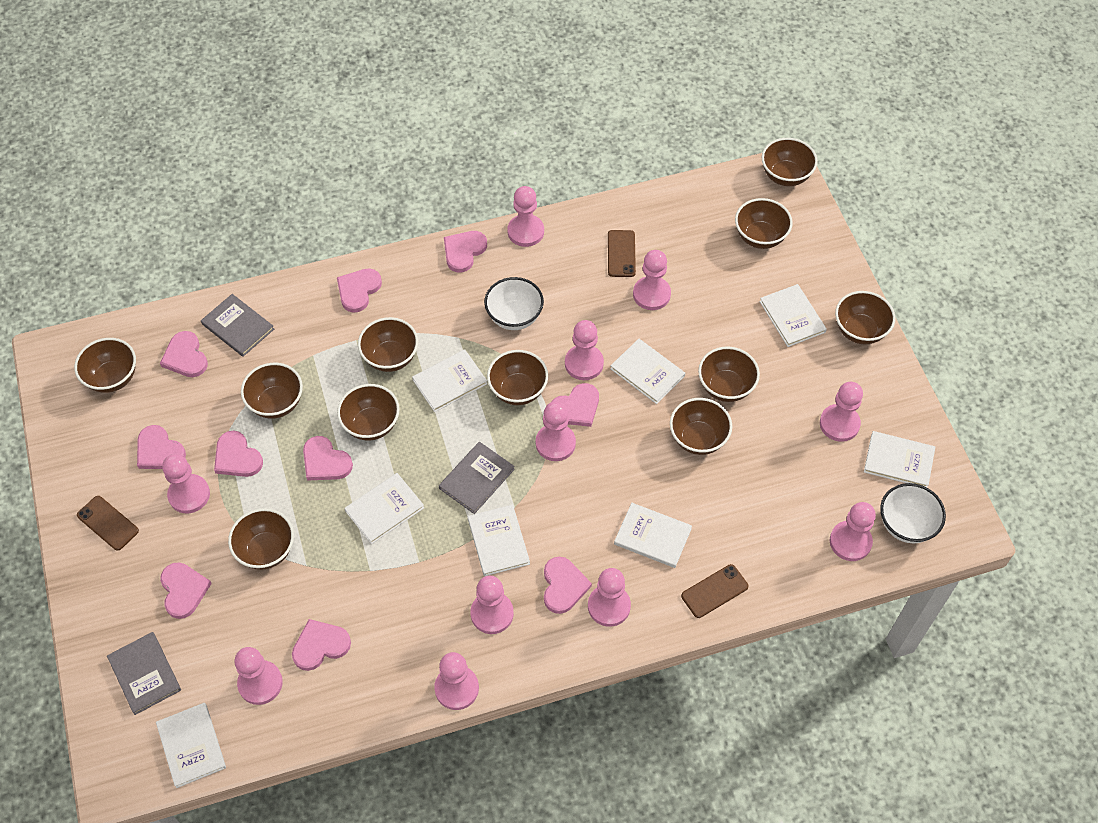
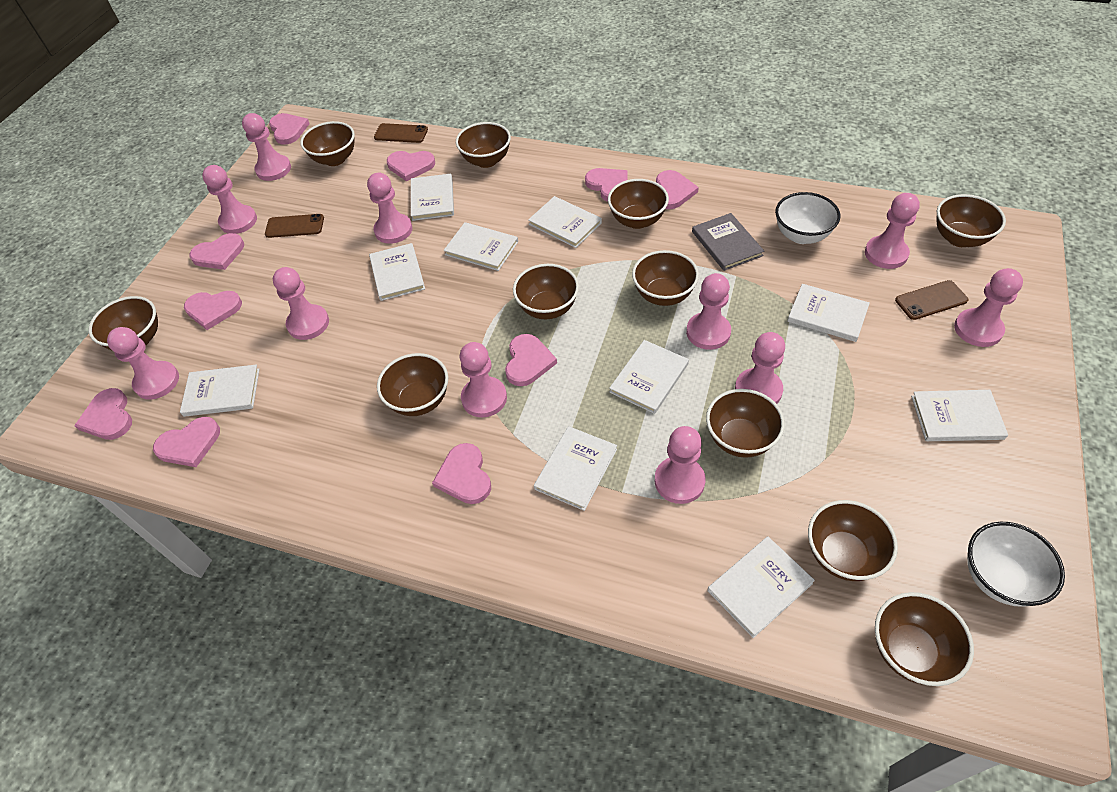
grey book: [107,632,181,715] [201,294,274,357] [439,442,515,514] = 3 -> [692,213,764,271] = 1
white book: [156,703,226,788] [344,473,424,544] [412,349,487,412] [468,505,530,576] [610,339,685,404] [614,503,692,568] [760,284,827,347] [864,431,935,487] = 8 -> [180,364,260,417] [369,243,425,301] [411,174,454,221] [444,222,518,271] [528,196,602,248] [534,426,617,511] [609,340,689,414] [707,537,815,638] [787,284,870,342] [911,390,1008,441] = 10

